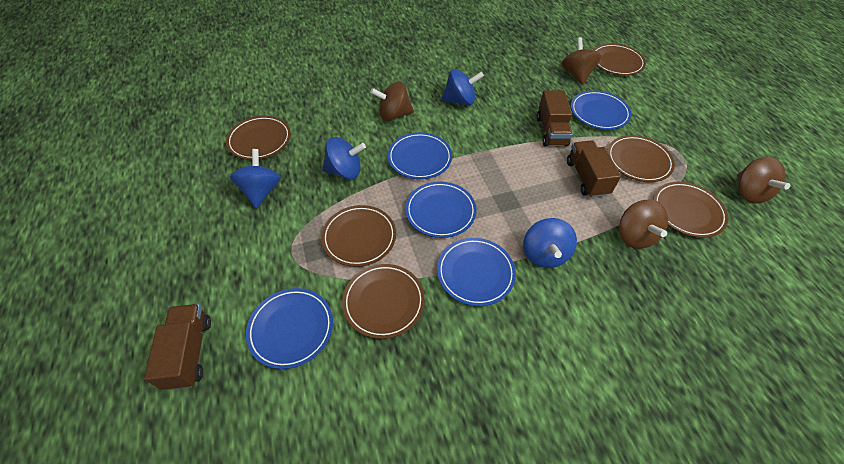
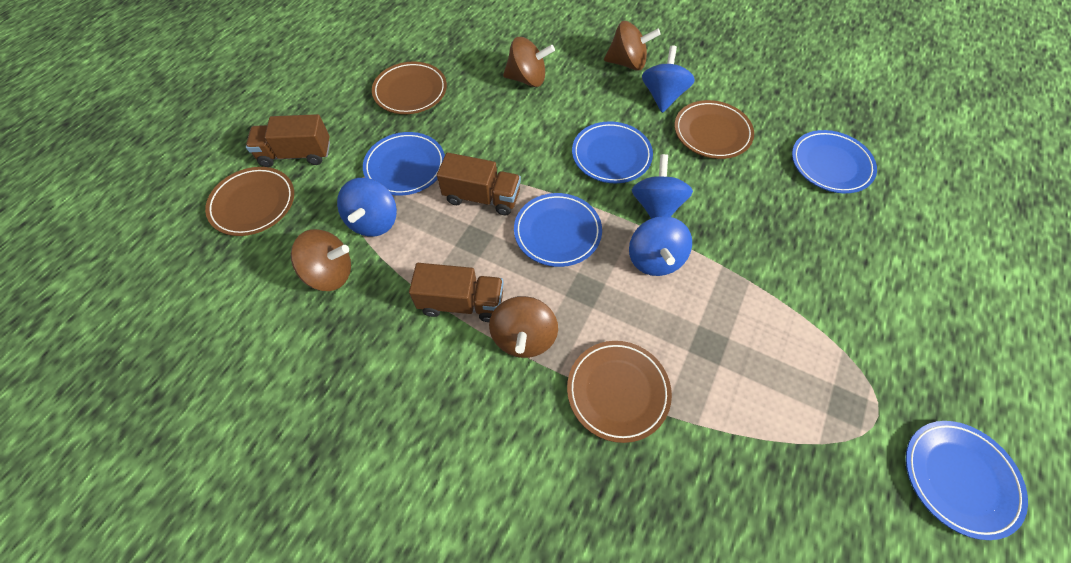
brown plate: [226,116,291,160] [321,205,396,267] [342,264,425,339] [594,44,646,75] [607,135,675,182] [653,182,728,238] = 6 -> [205,167,294,236] [372,61,447,114] [567,341,672,443] [675,100,754,159] = 4

